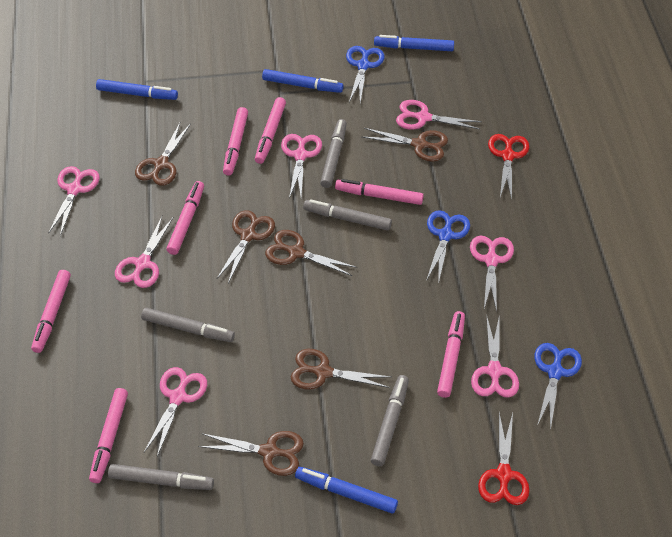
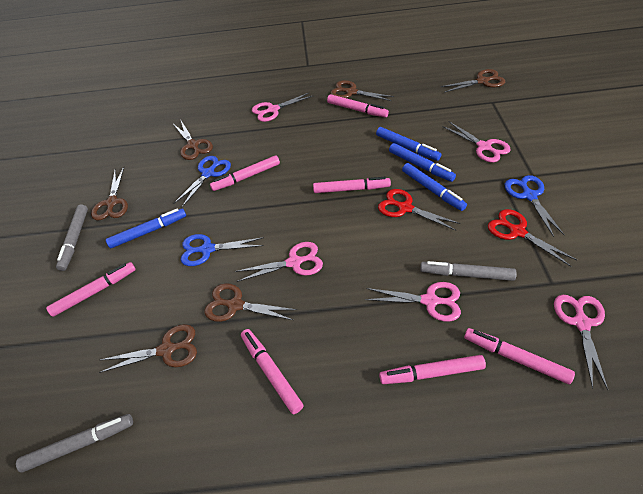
grey marker: [108,464,214,490] [141,308,235,342] [303,199,392,231] [320,119,347,188] [371,375,409,466] = 5 -> [16,414,133,472] [56,204,88,271] [420,261,517,281] = 3
pink scissors: [48,166,100,236] [115,216,173,288] [144,367,207,456] [281,134,322,198] [396,100,482,130] [470,236,514,312] [471,314,519,398] = 7 -> [235,242,323,282] [252,92,314,122] [365,282,461,322] [442,122,511,162] [554,295,608,390] = 5

